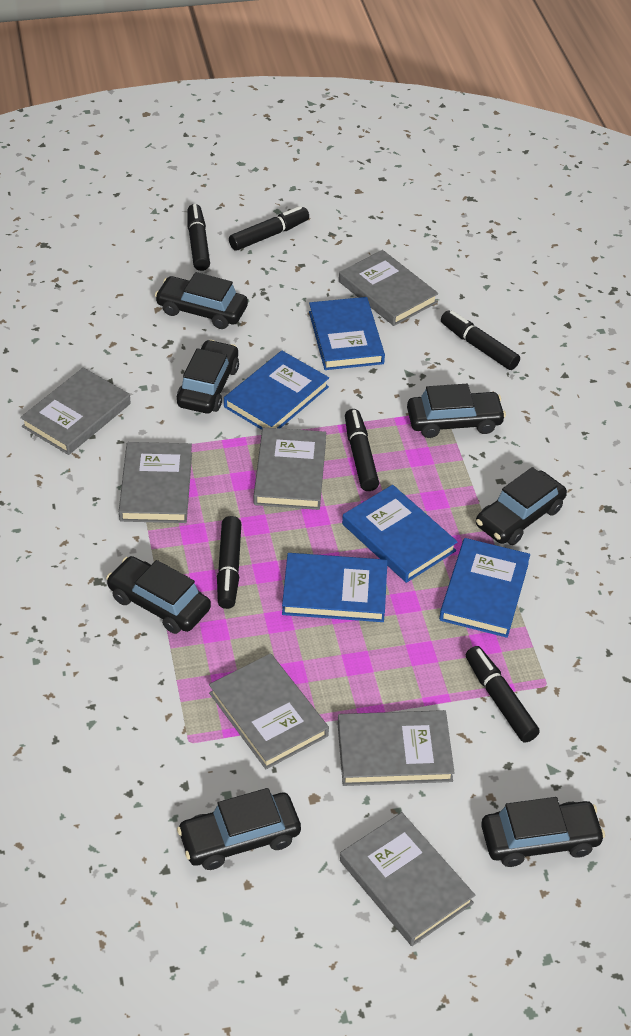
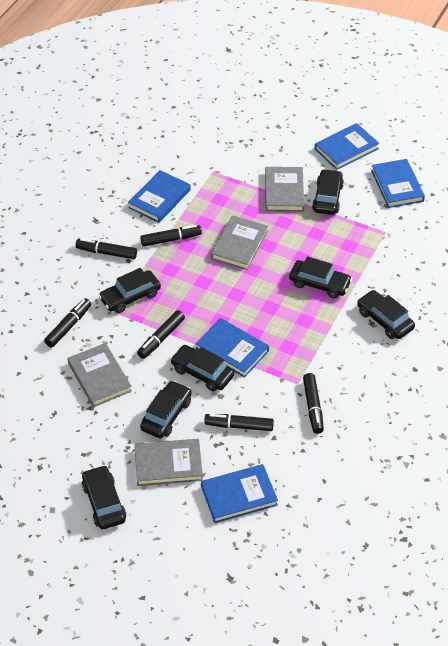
grey book: [20,367,131,455] [119,442,192,523] [209,653,329,769] [254,427,326,510] [337,710,455,786] [339,250,438,326] [340,812,475,946] = 7 -> [68,343,132,407] [134,439,203,486] [211,215,268,270] [265,167,304,212] = 4

